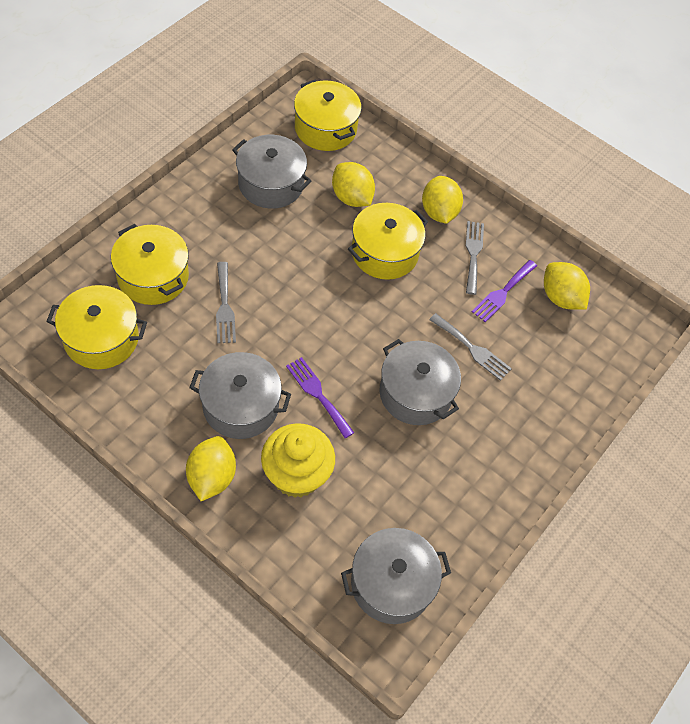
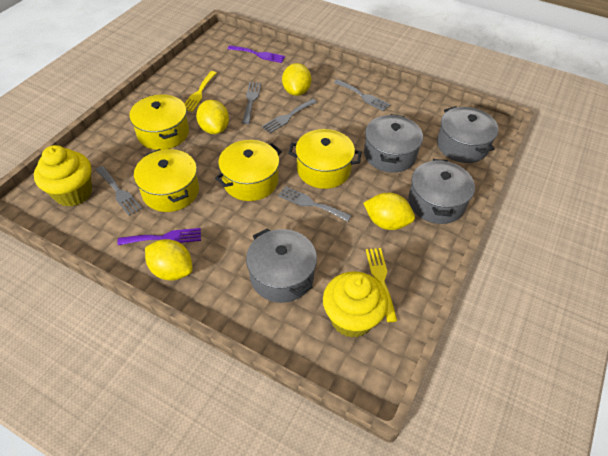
grey fork: [216,262,236,343] [429,313,512,381] [466,221,484,295] = 3 -> [96,166,142,216] [242,82,261,124] [262,99,317,133] [278,186,352,222] [334,79,390,111] = 5
yellow cupcake: [261,423,335,498] = 1 -> [34,145,92,207] [323,272,388,338] = 2
yellow fork: none = 0 -> [185,71,216,112] [366,248,397,322] = 2

